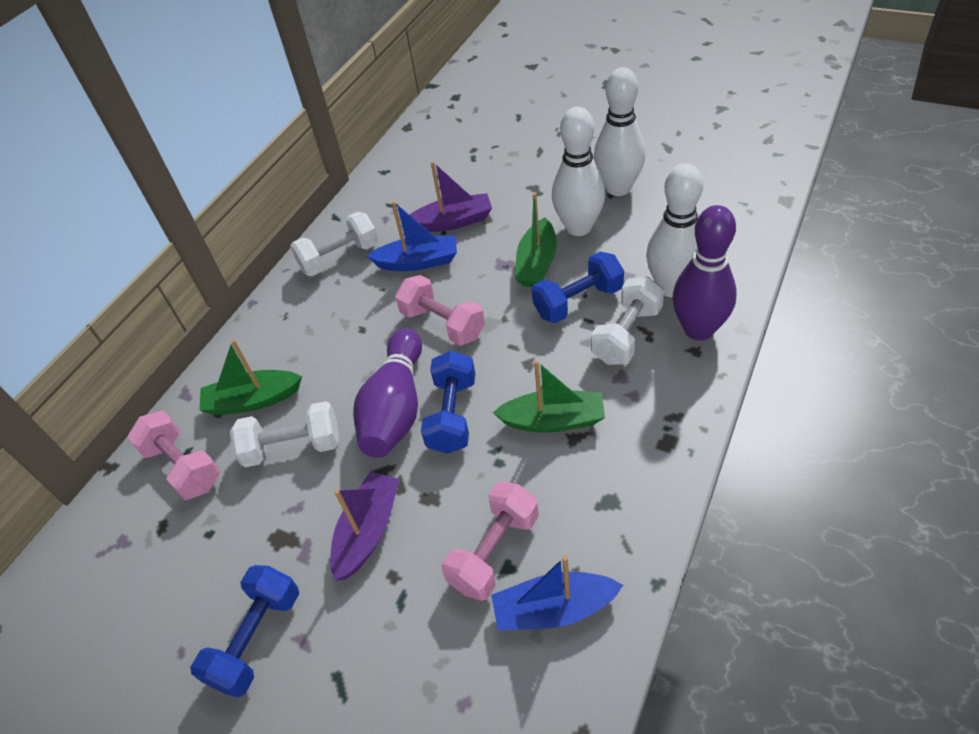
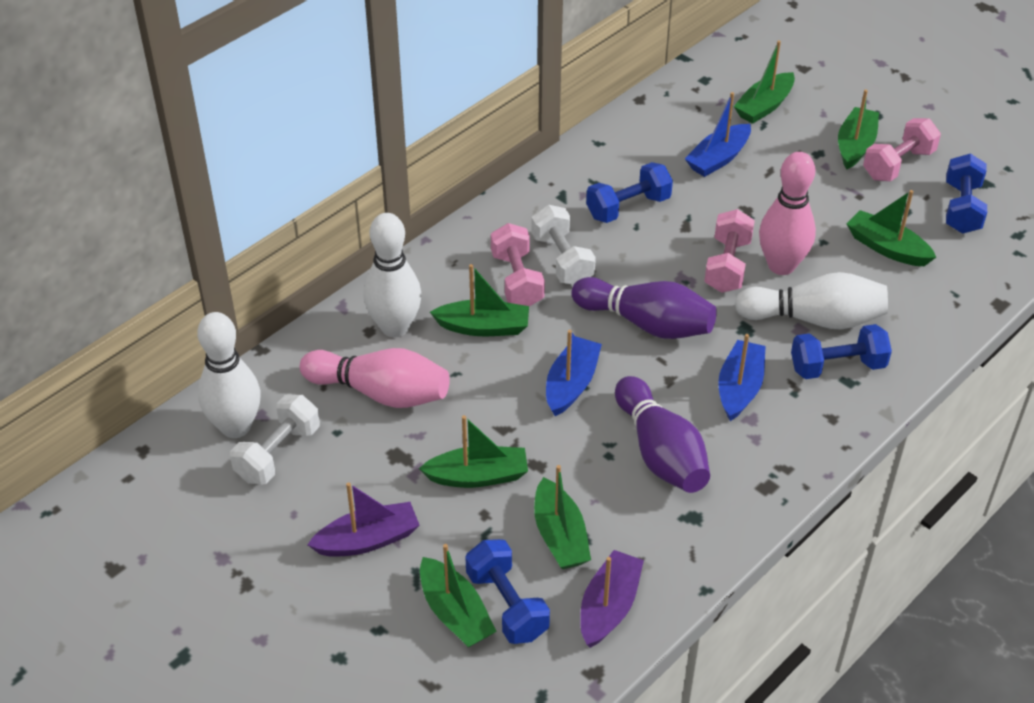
blue boat: [367,201,457,271] [491,556,623,630] = 2 -> [546,330,602,416] [685,92,751,177] [718,334,766,421] = 3
blue dumbbell: [190,565,299,697] [421,350,475,454] [532,252,624,323] = 3 -> [465,539,550,644] [586,162,673,223] [791,324,892,379] [946,153,987,234] = 4
green boat: [200,339,302,415] [493,360,605,432] [515,193,557,287] = 3 -> [419,415,528,488] [420,544,497,648] [430,264,529,336] [534,465,591,569] [733,40,795,124] [838,90,879,169] [847,190,936,266] = 7
pink bowling pin: none = 0 -> [300,348,450,408] [759,152,816,275] = 2
white dumbbell: [230,401,339,467] [290,212,378,276] [591,276,664,365] = 3 -> [230,395,320,484] [531,205,596,285] = 2

